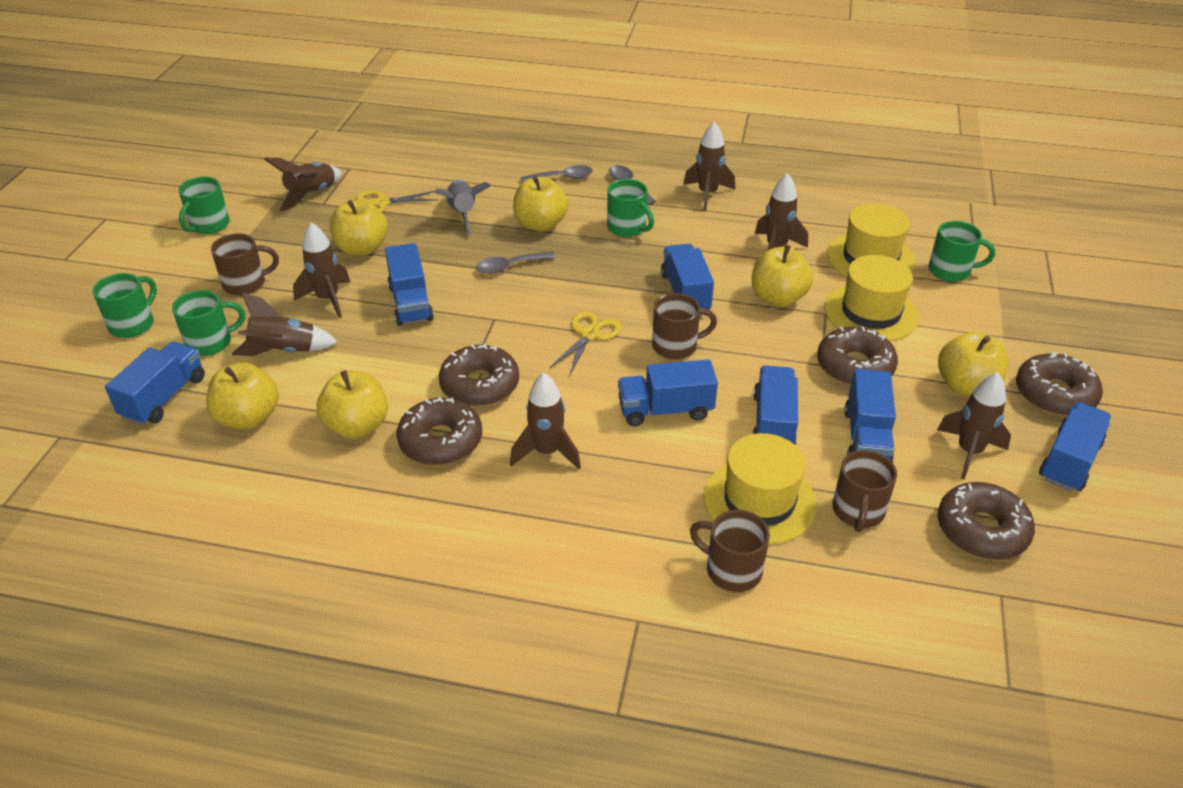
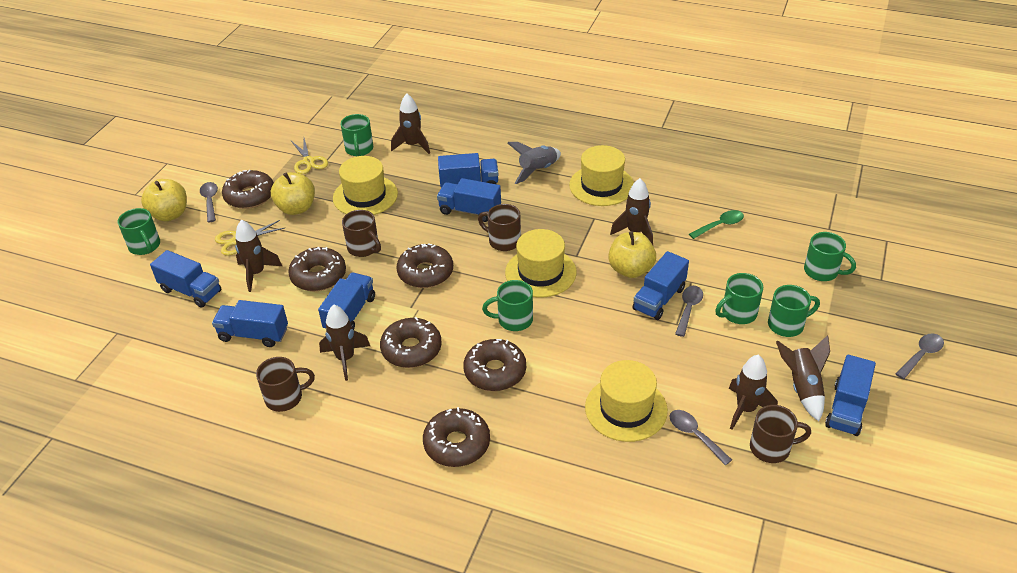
brown donut: [396,397,482,465] [439,344,519,407] [817,326,898,386] [938,482,1035,560] [1016,352,1103,416] = 5 -> [222,170,274,209] [288,247,346,291] [380,317,442,368] [396,243,453,288] [423,407,490,467] [463,339,526,391] = 6
brown rocket: [232,292,337,356] [264,158,342,211] [293,223,350,318] [510,373,581,469] [683,121,735,211] [755,173,808,250] [937,372,1011,479] = 7 -> [235,220,282,292] [319,305,370,381] [391,93,430,154] [610,178,653,245] [729,355,778,430] [776,335,830,421] = 6
green mug: [93,273,157,338] [172,290,245,356] [178,176,230,234] [607,179,654,237] [929,221,995,282] = 5 -> [118,208,160,255] [340,114,373,156] [482,280,533,331] [715,273,763,324] [768,285,820,337] [804,232,856,281] = 6
green spoon: none = 0 -> [689,210,744,239] = 1
grey spoon: [476,251,555,273] [521,165,593,183] [609,165,656,205] = 3 -> [200,182,218,222] [669,410,732,466] [675,286,703,337] [896,334,944,379] = 4
yellow apple: [206,363,279,429] [316,370,388,439] [330,199,388,256] [513,176,568,232] [752,245,813,307] [938,332,1008,396] = 6 -> [141,179,187,221] [271,172,315,215] [608,231,656,278] = 3
yellow hat: [703,433,817,545] [825,255,919,341] [827,204,916,277] = 3 -> [333,156,398,215] [505,229,577,297] [569,145,634,206] [585,360,668,442] = 4

